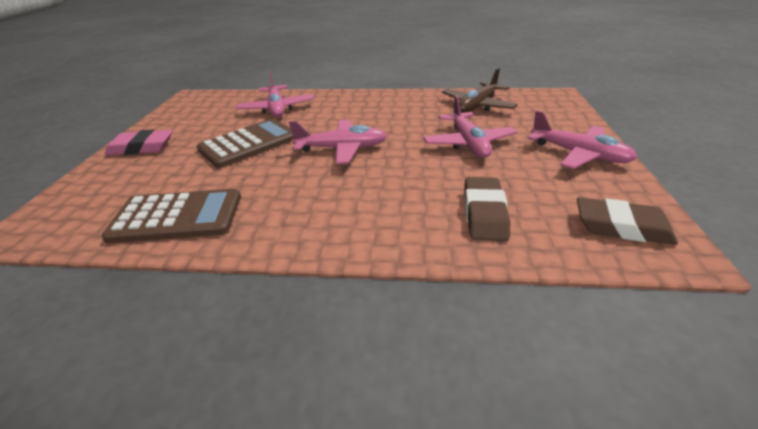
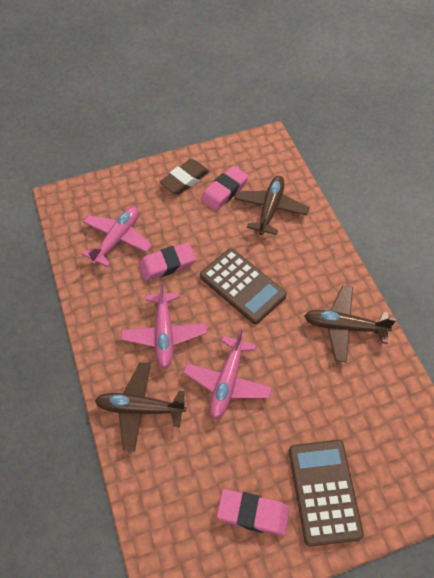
brown eraser: [464,177,510,241] [577,197,678,245] = 2 -> [160,159,209,195] = 1
brown plane: [442,68,518,113] = 1 -> [95,363,186,451] [234,176,309,235] [304,286,396,362] = 3
pink eraser: [105,129,172,155] = 1 -> [138,243,196,281] [200,166,249,211] [217,489,290,536] = 3
pink plane: [236,71,314,117] [289,119,387,164] [423,95,517,158] [528,110,637,169] = 4 -> [82,207,152,267] [121,282,207,368] [183,329,272,419] = 3

